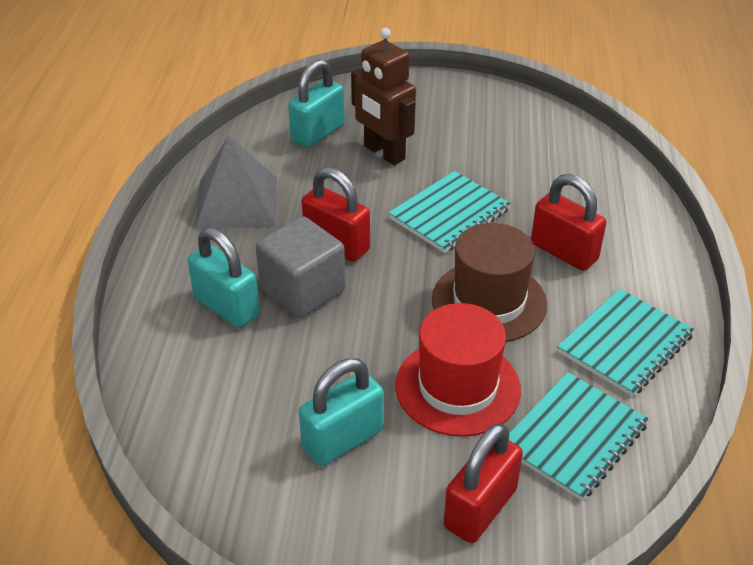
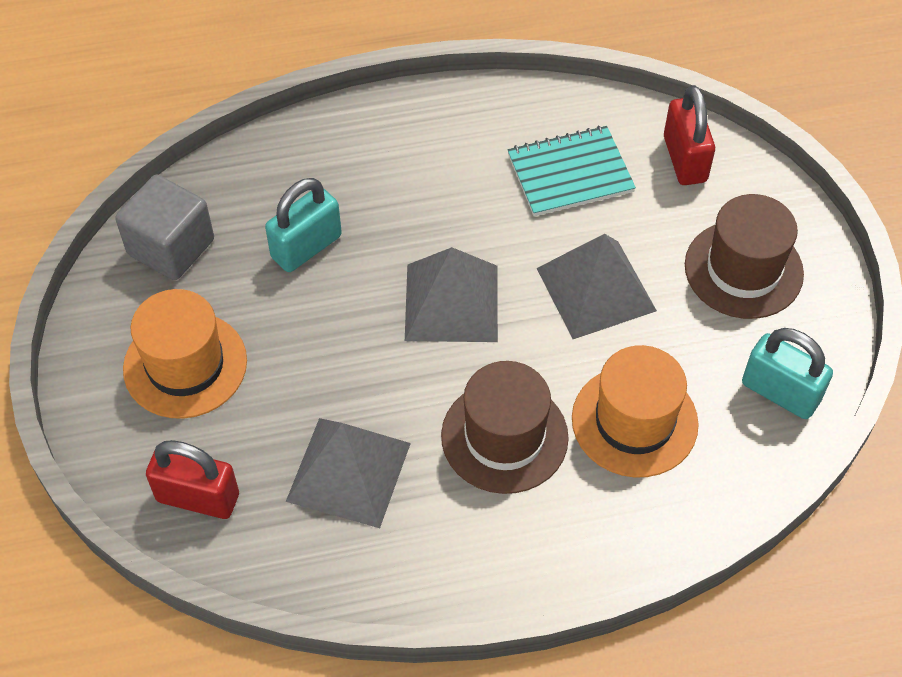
brown hat: [432,223,547,342] = 1 -> [441,361,569,494] [685,194,804,319] = 2
brown robot: [351,28,416,165] = 1 -> none = 0
grey pyramid: [195,135,277,230] = 1 -> [286,418,411,528] [405,247,498,342] [536,234,657,339] = 3
orange hat: none = 0 -> [123,289,247,419] [572,345,699,478] = 2
red hat: [395,303,521,437] = 1 -> none = 0
red padlock: [302,167,370,262] [444,423,523,543] [531,174,606,271] = 3 -> [146,440,239,519] [664,85,715,185] = 2
turquoise notebook: [388,171,511,253] [509,372,649,501] [557,288,694,397] = 3 -> [508,126,636,216] = 1
turquoise padlock: [188,227,260,328] [288,59,345,148] [299,358,384,466] = 3 -> [265,178,342,272] [742,328,833,419] = 2

